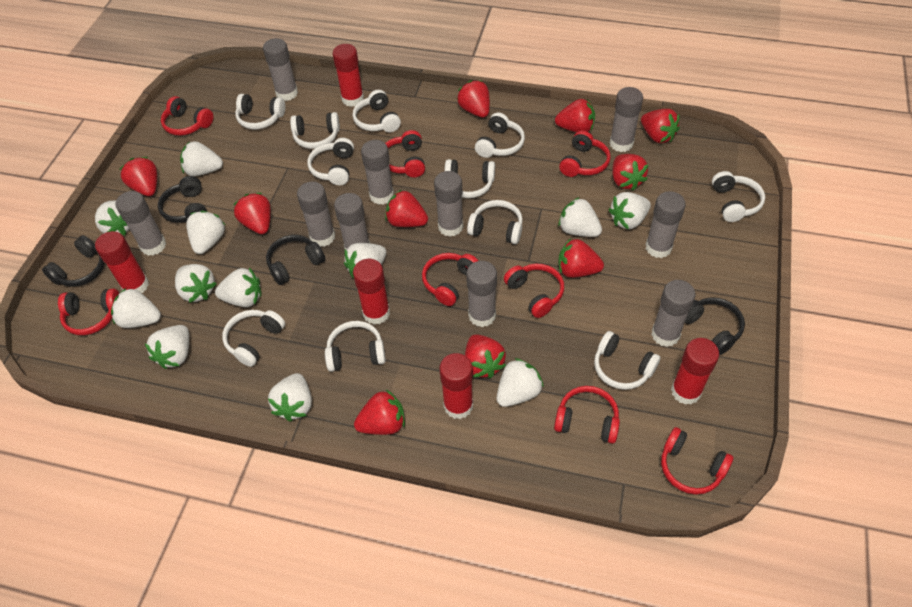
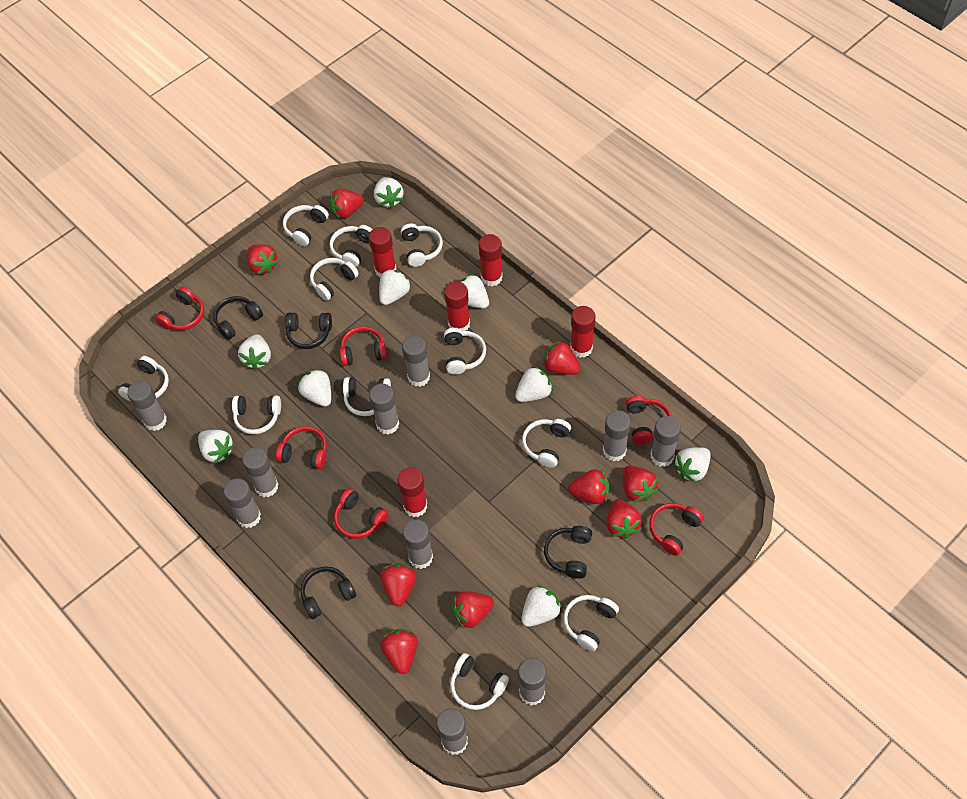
red headphones: [58,289,119,335] [161,96,214,136] [385,130,425,177] [422,253,479,306] [504,264,564,318] [554,386,620,444] [559,131,611,177] [661,427,734,495] = 8 -> [155,287,204,330] [276,426,327,469] [334,488,389,539] [340,326,387,366] [626,396,672,445] [649,503,704,556] = 6
red strawberry: [120,157,157,196] [233,193,271,234] [354,390,405,435] [385,189,428,227] [457,80,490,118] [465,334,506,379] [555,99,595,132] [558,238,604,278] [612,154,648,191] [641,109,680,143] = 10 -> [247,244,279,275] [329,189,364,219] [380,563,417,607] [380,629,418,674] [451,591,494,629] [543,340,581,375] [568,469,609,504] [606,499,642,539] [623,466,658,502] = 9
white strawberry: [95,201,130,236] [111,288,161,328] [145,325,189,369] [175,264,216,303] [180,141,223,176] [186,210,225,254] [215,268,262,307] [268,373,312,422] [344,243,386,279] [497,358,544,407] [558,197,602,237] [608,192,651,229] = 12 -> [198,430,235,464] [238,334,271,370] [298,369,331,407] [374,177,403,208] [379,269,411,305] [460,274,489,309] [515,366,553,402] [522,585,562,627] [673,447,710,483] = 9

